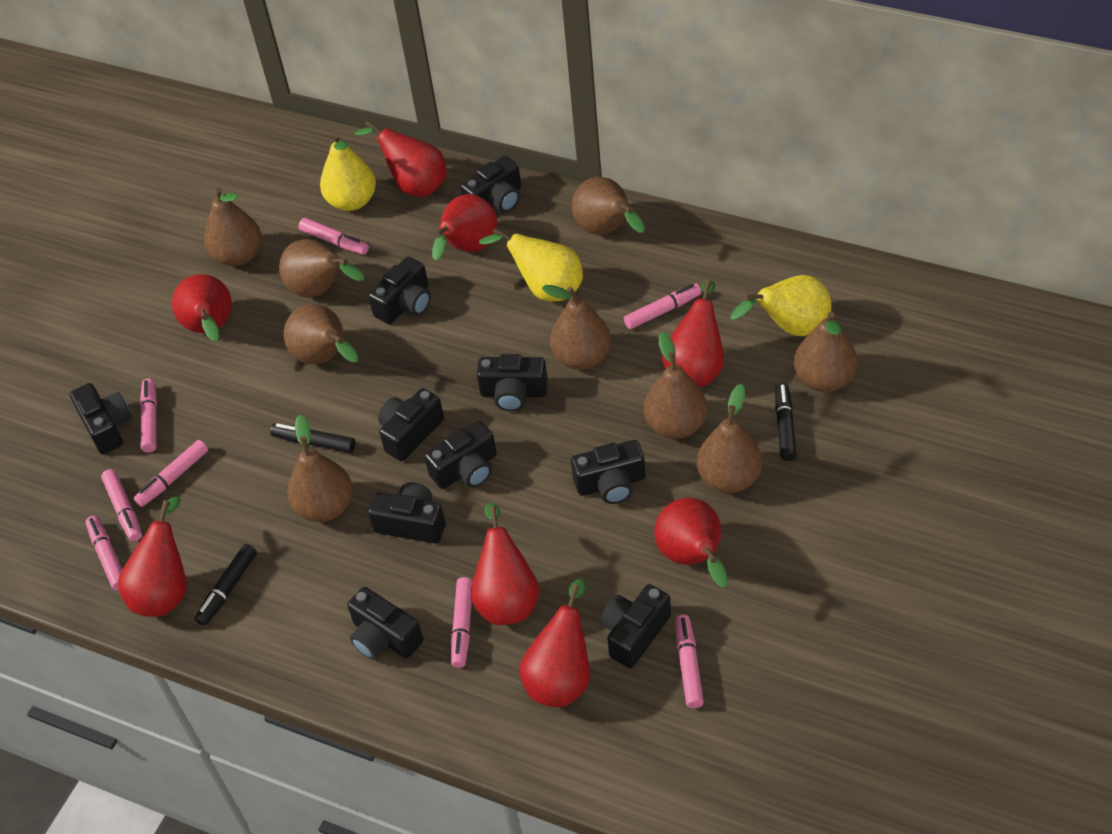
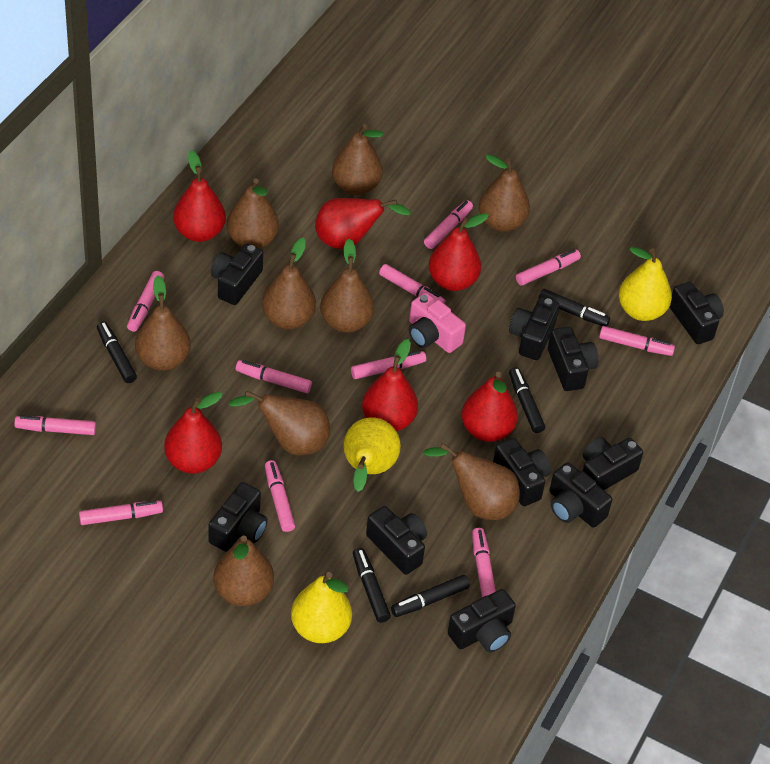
black marker: [195,544,257,626] [270,423,356,453] [775,383,797,461] = 3 -> [97,321,137,383] [353,548,391,623] [391,575,470,617] [509,367,545,433] [538,289,610,327] = 5
pink camera: none = 0 -> [409,293,466,353] = 1
pink marker: [86,516,122,591] [101,469,142,542] [134,440,208,507] [140,379,157,452] [299,218,369,255] [451,577,473,668] [624,283,701,329] [675,614,704,708] = 8 -> [14,416,96,435] [79,501,163,525] [127,271,164,332] [236,360,312,393] [265,460,295,532] [351,351,426,379] [379,264,445,304] [424,200,473,249] [472,528,496,597] [516,249,581,286] [599,326,675,356] = 11
red pear: [118,497,187,617] [172,274,232,342] [355,121,447,197] [432,194,497,261] [471,503,540,625] [519,579,590,707] [654,498,728,588] [662,280,724,387] = 8 -> [164,392,223,474] [173,150,226,242] [315,198,411,249] [362,339,418,431] [429,213,489,291] [461,372,518,442] = 6

